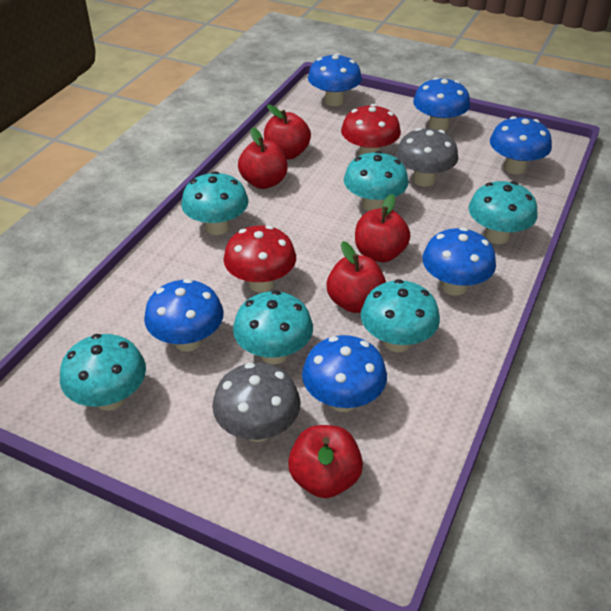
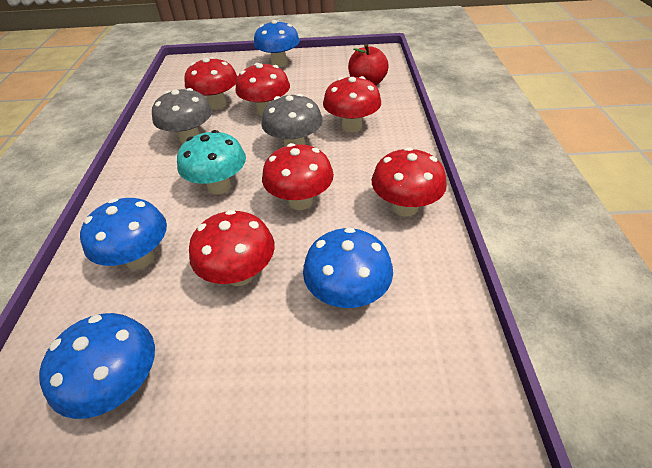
blue mushroom: [144,279,224,352] [302,335,387,412] [308,53,362,106] [413,77,470,131] [422,227,496,295] [490,116,552,174] = 6 -> [39,313,155,419] [80,198,167,270] [254,20,300,67] [303,227,393,308] = 4
red apple: [238,127,288,189] [264,104,311,159] [288,425,363,498] [326,241,386,313] [355,194,410,262] = 5 -> [348,44,389,86] = 1
red mushroom: [224,225,296,293] [341,104,401,156] = 2 -> [184,57,238,110] [189,210,275,286] [235,63,290,116] [262,143,334,210] [323,76,381,133] [372,147,447,217] = 6
turquoise mushroom: [60,334,146,411] [181,171,249,235] [233,290,313,364] [344,151,409,211] [361,279,440,352] [468,181,538,244] = 6 -> [177,130,246,194] = 1

